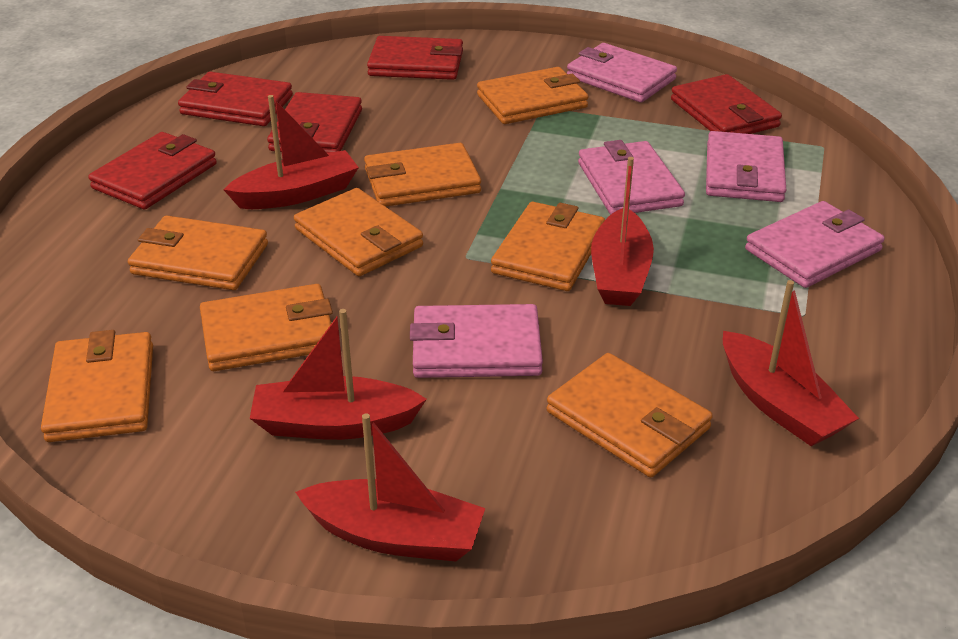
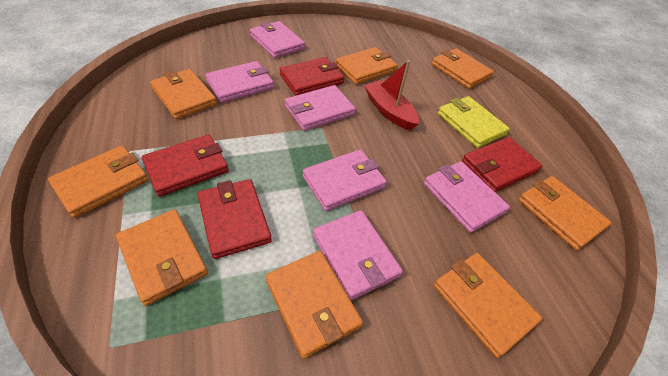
pink wallet: [410,304,543,378] [567,43,677,102] [578,140,685,215] [706,131,786,202] [745,201,885,288] = 5 -> [205,61,274,103] [250,21,305,58] [285,85,356,131] [303,149,387,211] [313,210,403,300] [424,161,510,233] = 6
red boat: [223,95,359,209] [250,309,427,440] [295,413,485,561] [591,157,654,306] [723,280,859,446] = 5 -> [364,60,419,131] = 1
red wallet: [88,132,217,209] [178,72,293,126] [267,92,362,153] [367,36,463,80] [671,74,782,134] = 5 -> [142,135,229,197] [197,179,272,259] [279,57,344,95] [462,137,542,192] = 4
yellow wallet: none = 0 -> [438,96,510,148] = 1

